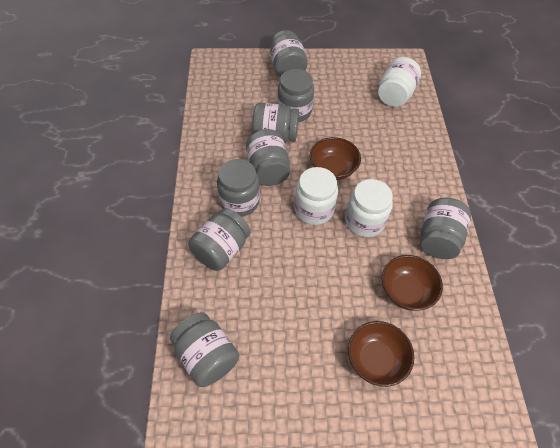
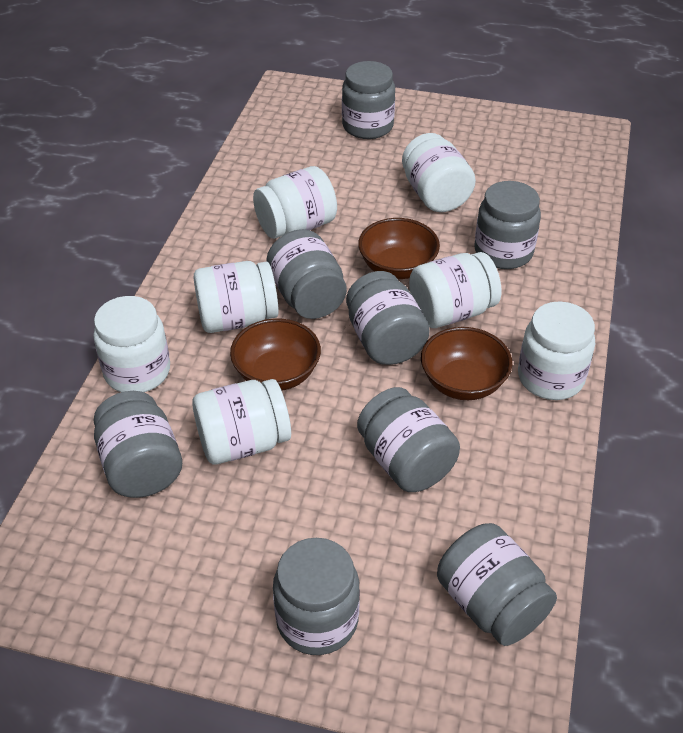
white jar: [294,167,338,225] [345,179,393,237] [378,57,421,107] = 3 -> [93,296,170,392] [193,379,291,464] [194,261,279,333] [253,166,337,239] [402,133,476,212] [409,252,501,328] [518,301,595,400] = 7

